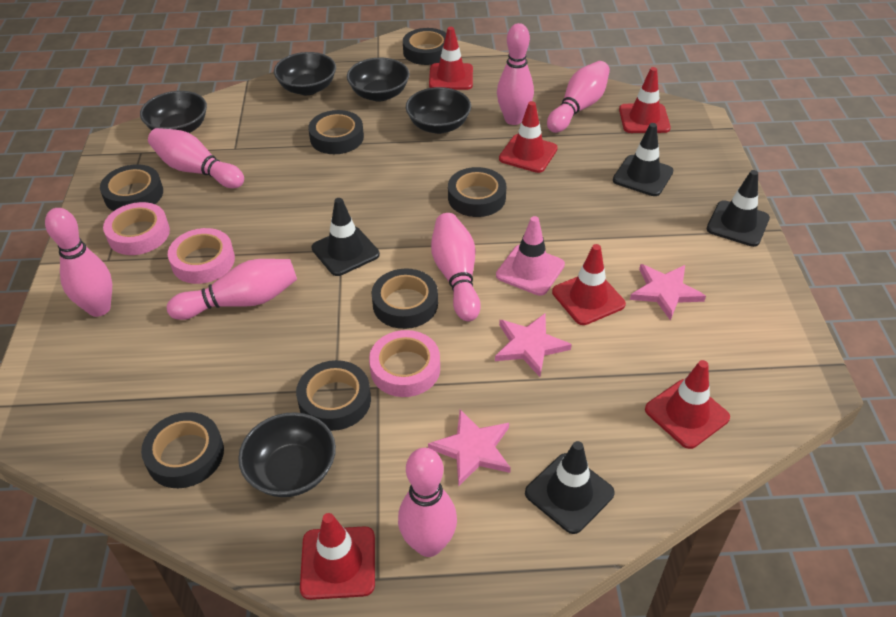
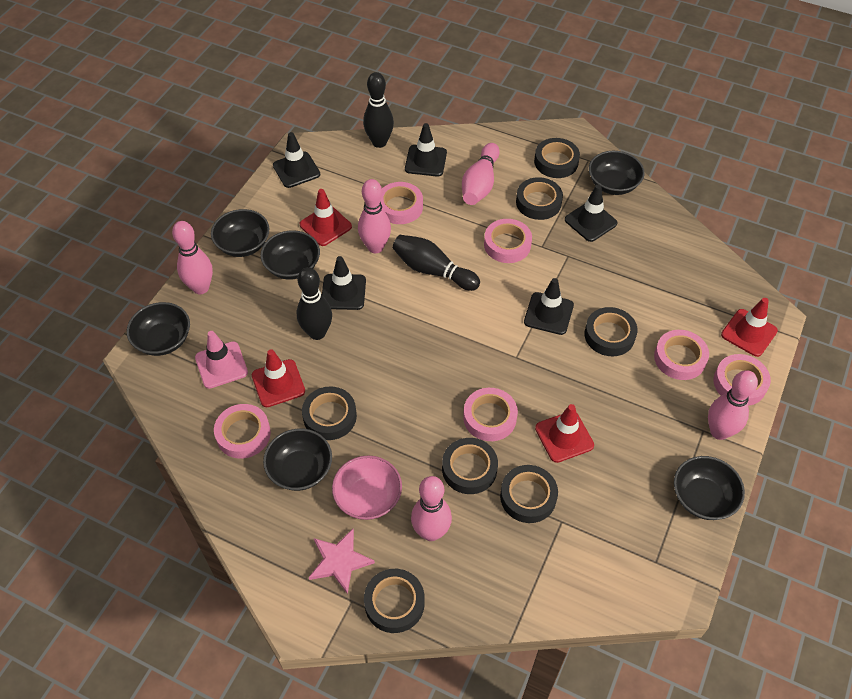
black bowl: [140,91,207,133] [238,412,336,497] [274,52,336,95] [347,58,410,102] [406,87,471,134] = 5 -> [127,302,190,356] [211,209,270,257] [260,230,320,280] [263,429,332,491] [589,151,645,195] [674,456,745,520] = 6
black bowling pin: none = 0 -> [297,267,332,340] [363,72,394,148] [392,235,480,291] = 3
black traffic cone: [311,198,380,276] [525,441,615,534] [613,123,674,196] [707,170,770,247] = 4 -> [273,132,320,188] [322,256,366,310] [405,123,447,177] [524,278,574,335] [565,185,618,242] = 5
pink bowl: none = 0 -> [332,455,402,520] = 1
pink bowling pin: [45,208,112,317] [148,128,244,188] [167,259,297,320] [398,448,457,557] [431,213,481,321] [497,23,534,125] [547,61,610,133] = 7 -> [172,221,213,294] [358,179,391,253] [411,476,452,541] [462,143,500,205] [708,370,758,440] = 5
pink star: [428,409,511,486] [495,314,572,377] [630,264,706,321] = 3 -> [309,529,375,594] = 1
pink tape: [103,202,170,255] [168,228,235,284] [369,330,440,397] = 3 -> [214,404,271,459] [380,182,423,224] [463,388,518,441] [484,219,532,263] [654,330,709,380] [714,354,771,406] = 6
red traffic cone: [300,513,375,600] [429,27,473,90] [499,101,558,173] [552,244,626,325] [619,67,671,133] [645,360,730,449] = 6 -> [252,349,305,407] [300,189,352,246] [535,404,594,463] [721,298,778,357] = 4

